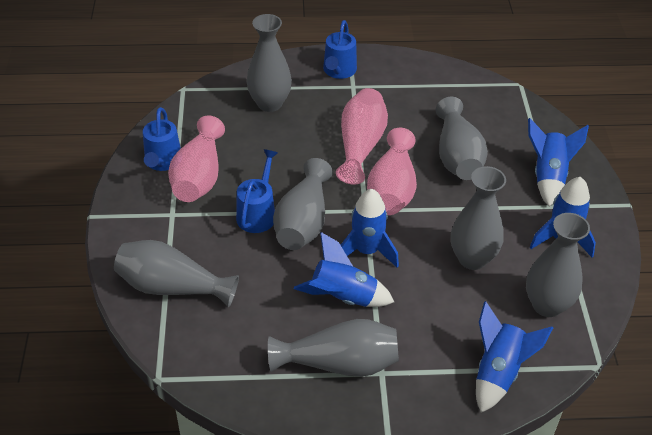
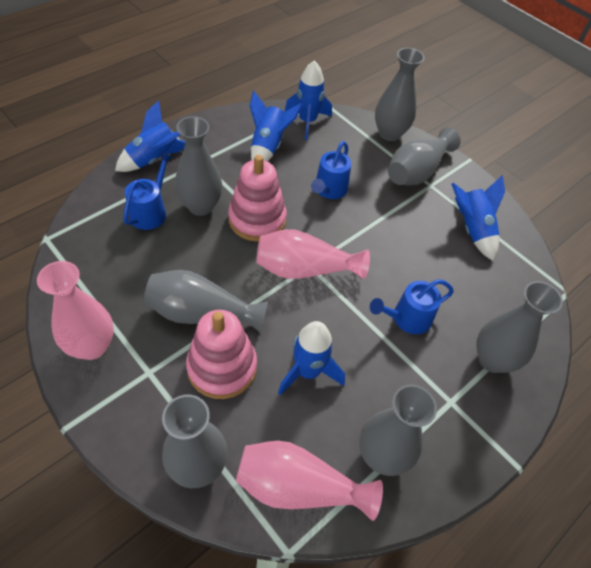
pink stacking toy: none = 0 -> [186,310,257,399] [228,155,287,242] = 2

